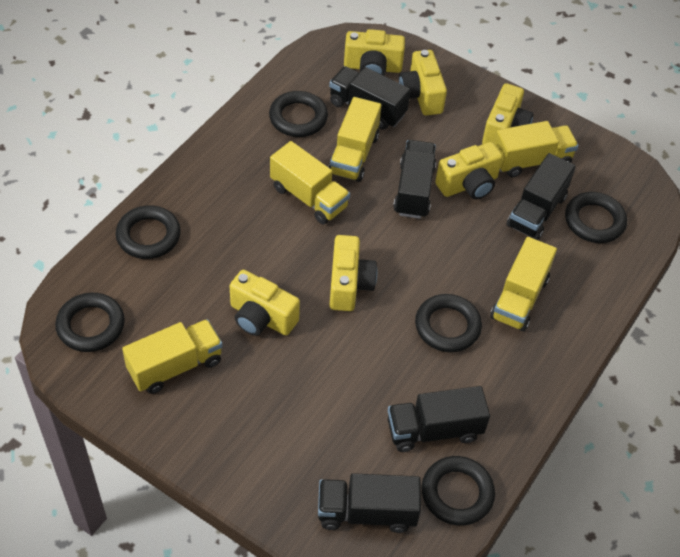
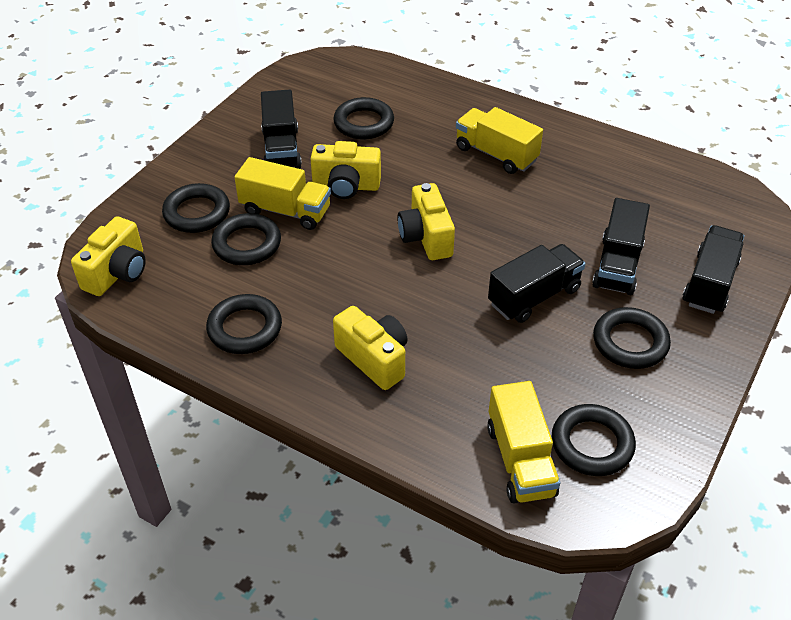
black truck: [318,473,421,533] [329,66,411,130] [388,386,490,452] [393,140,436,219] [507,153,576,240] = 5 -> [261,89,302,169] [488,244,585,323] [592,198,650,295] [683,225,744,314] = 4
yellow camera: [230,270,300,336] [330,235,377,311] [344,29,405,76] [399,50,447,115] [435,142,503,199] [482,83,534,144] = 6 -> [71,216,146,296] [310,141,381,199] [333,306,408,390] [397,183,455,260] = 4
yellow truck: [122,319,223,394] [270,141,350,225] [328,97,381,182] [490,237,557,331] [494,121,578,177] = 5 -> [234,157,331,230] [456,107,543,174] [487,381,560,504] = 3

